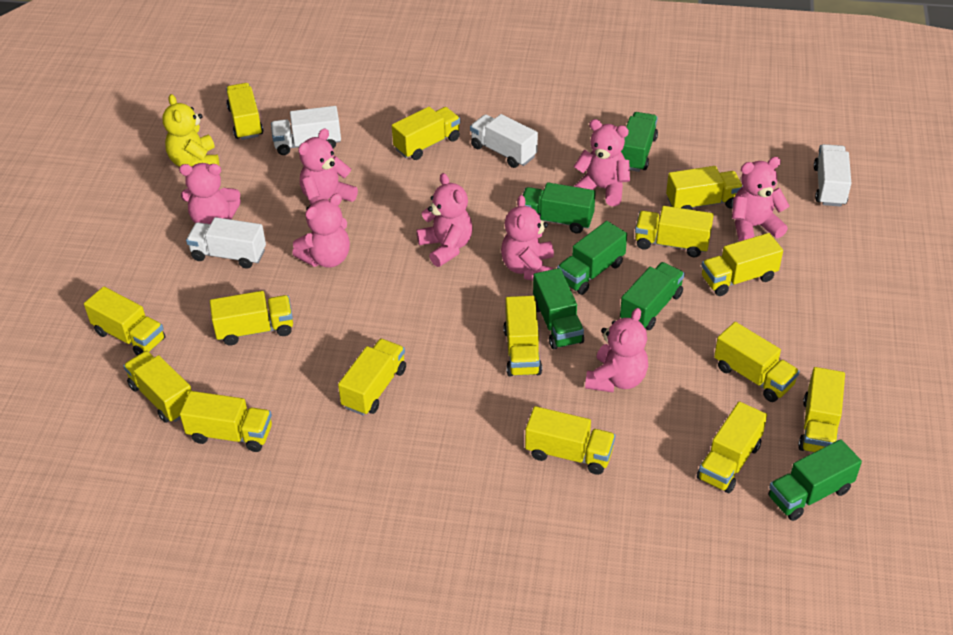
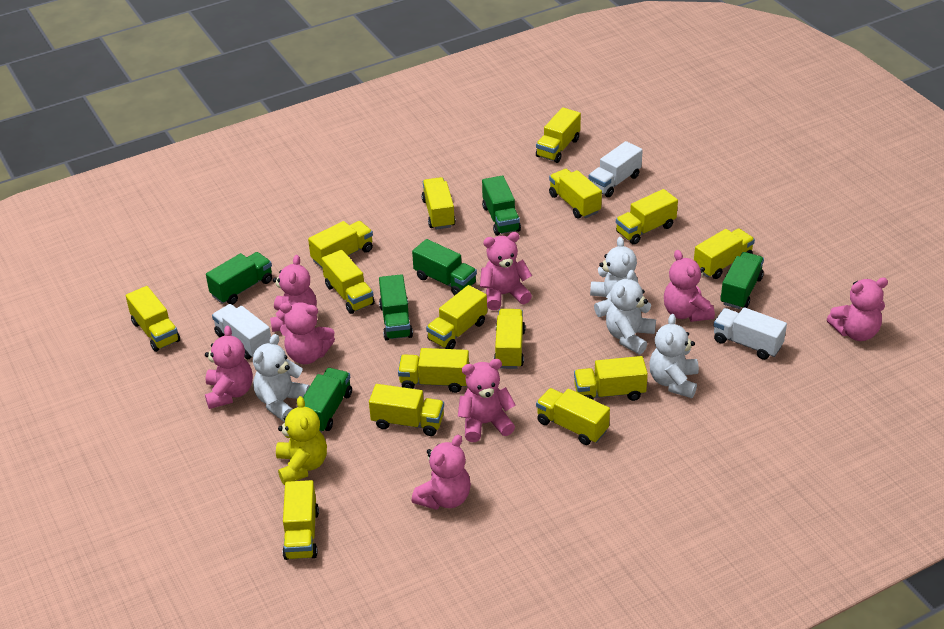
white teddy bear: none = 0 -> [253,334,310,422] [590,237,638,317] [606,270,656,354] [649,314,699,398] = 4
white truck: [186,217,266,269] [271,106,341,155] [470,114,538,168] [814,144,851,207] = 4 -> [212,304,271,359] [588,141,643,197] [713,307,787,360] = 3

